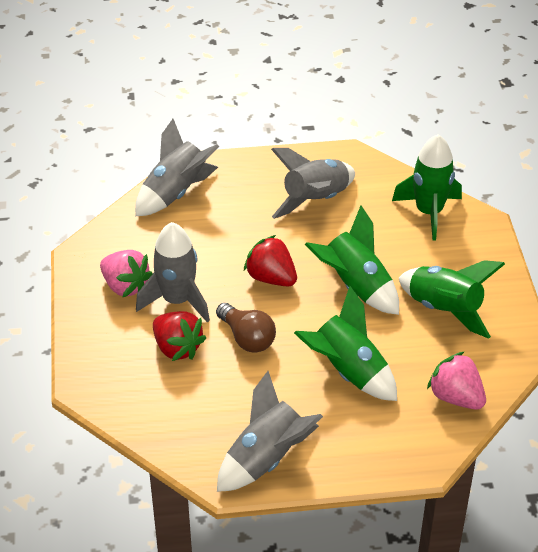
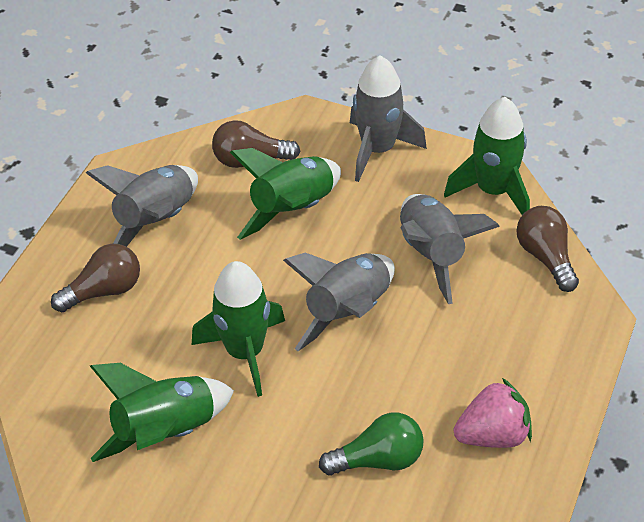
brown light bulb: [216,303,276,353] = 1 -> [51,244,140,312] [212,120,301,168] [516,206,579,292] = 3
green light bulb: none = 0 -> [319,413,424,476] = 1
pink strawberry: [100,250,153,297] [427,351,486,410] = 2 -> [454,378,532,448] = 1
red strawberry: [153,311,206,361] [243,235,297,286] = 2 -> none = 0

